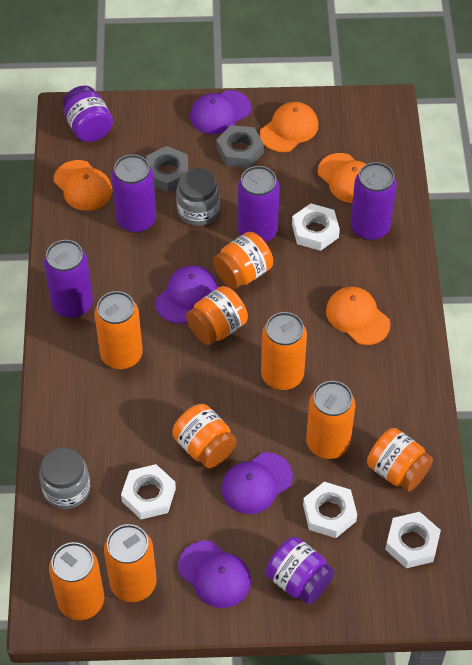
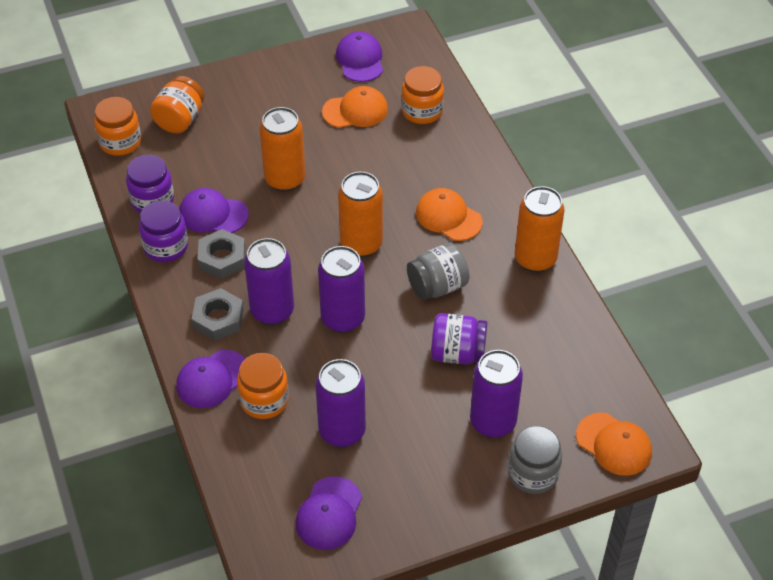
orange can: [49,542,104,620] [94,291,143,370] [104,524,157,602] [261,312,307,390] [306,381,355,459] = 5 -> [260,107,305,192] [338,172,383,257] [515,186,565,272] = 3
orange cap: [54,160,112,211] [260,102,319,152] [318,153,366,203] [326,287,390,345] = 4 -> [322,86,388,128] [416,188,483,241] [576,412,652,476] = 3
purple jar: [63,86,113,142] [266,537,334,605] = 2 -> [126,154,174,213] [139,200,188,262] [431,313,487,364] = 3
white nut: [121,464,176,519] [292,203,340,251] [303,482,357,538] [385,512,441,568] = 4 -> none = 0

